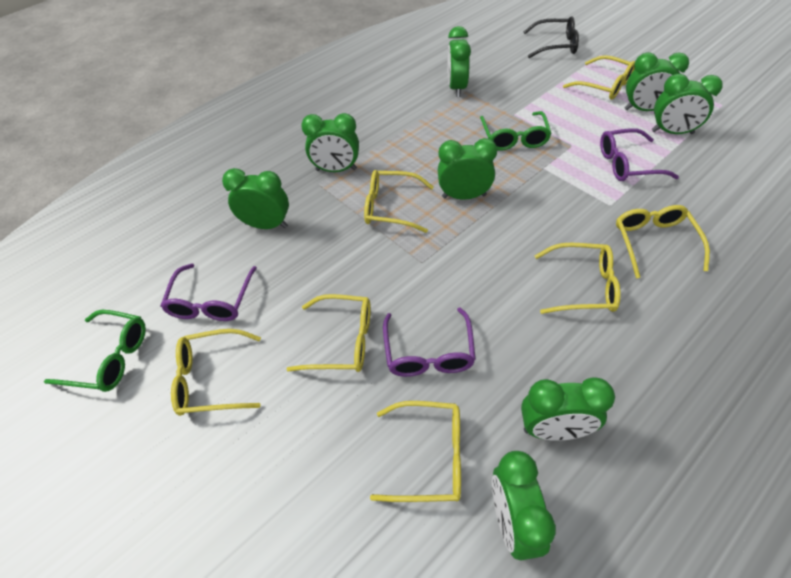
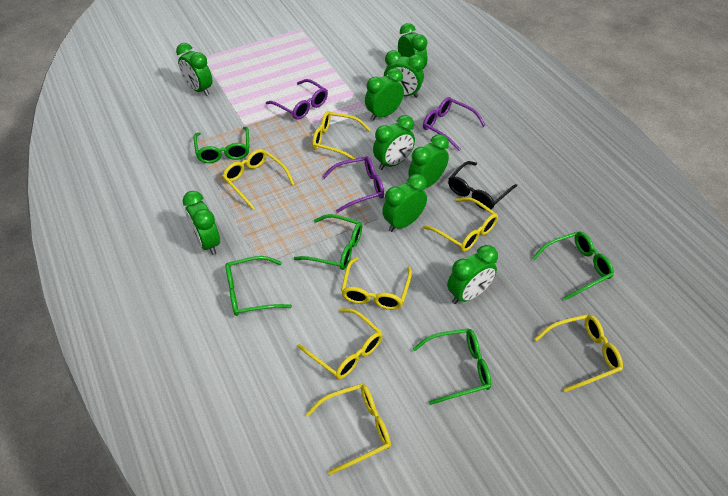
green clock: [222,168,289,229] [301,113,359,172] [438,138,497,200] [447,26,471,97] [492,451,556,561] [521,377,615,441] [624,52,689,111] [652,74,723,134] = 8 -> [176,43,212,96] [183,191,220,255] [365,68,404,121] [373,115,415,170] [382,174,427,232] [384,50,424,98] [398,23,428,69] [408,134,449,188] [447,245,498,304] = 9
green glasses: [44,310,146,392] [480,111,552,151] = 2 -> [194,127,249,163] [225,256,292,316] [294,214,362,270] [413,328,491,405] [532,232,614,300] = 5

